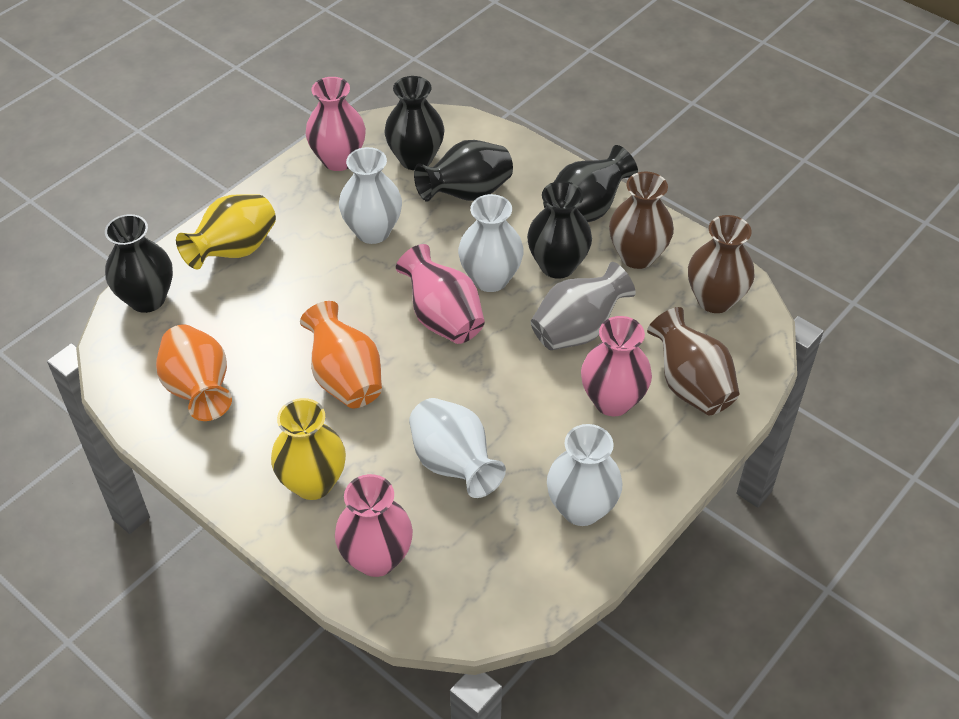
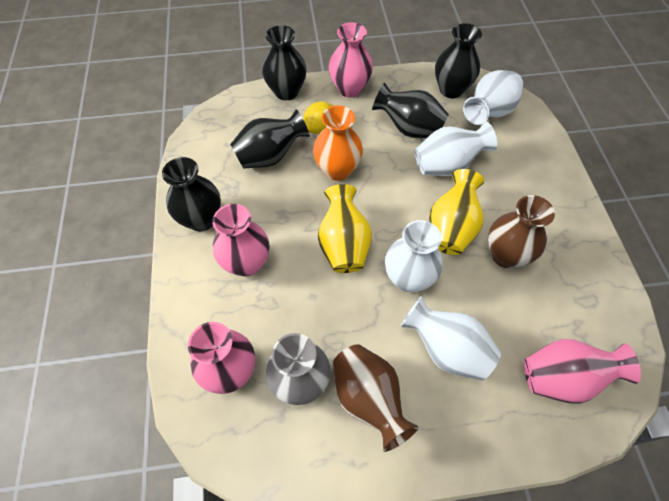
brown vase: [609,172,674,269] [647,307,740,415] [688,215,755,313] = 3 -> [333,344,419,452] [488,195,555,268] = 2
orange vase: [156,325,232,421] [300,301,382,408] = 2 -> [313,106,363,181] = 1
yellow lemon: none = 0 -> [303,101,334,134] = 1

